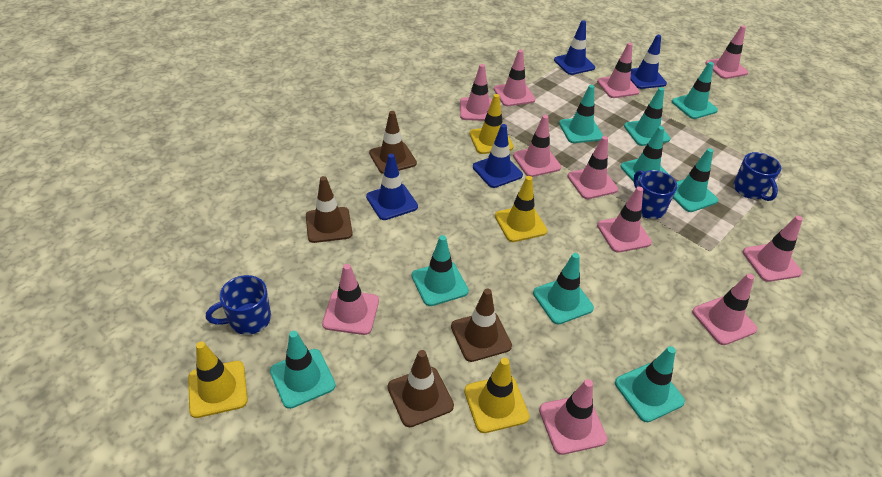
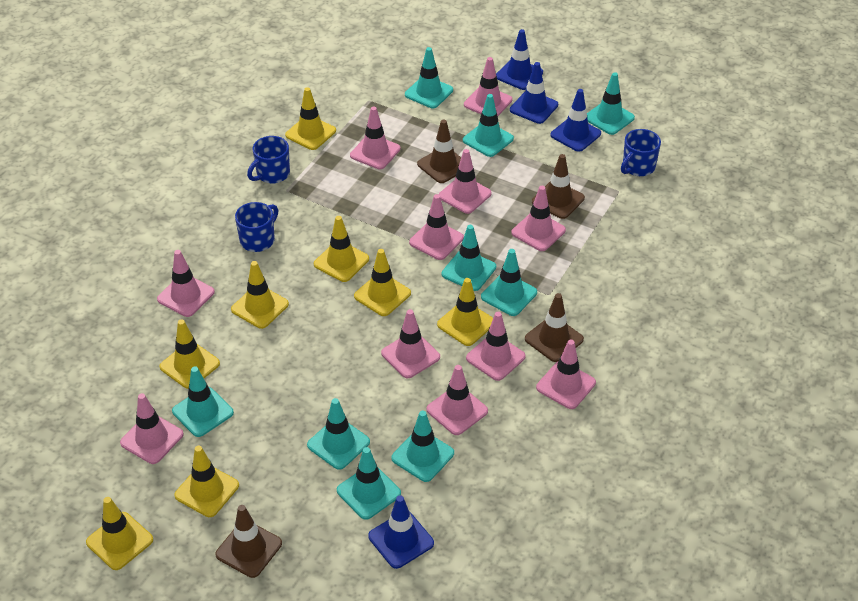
yellow traffic cone: [188,341,248,418] [464,358,529,433] [469,94,514,154] [495,176,547,242] = 4 -> [86,497,153,570] [160,319,220,389] [174,446,239,517] [231,261,289,329] [285,87,336,150] [314,216,369,282] [354,249,411,316] [437,278,493,346] = 8

